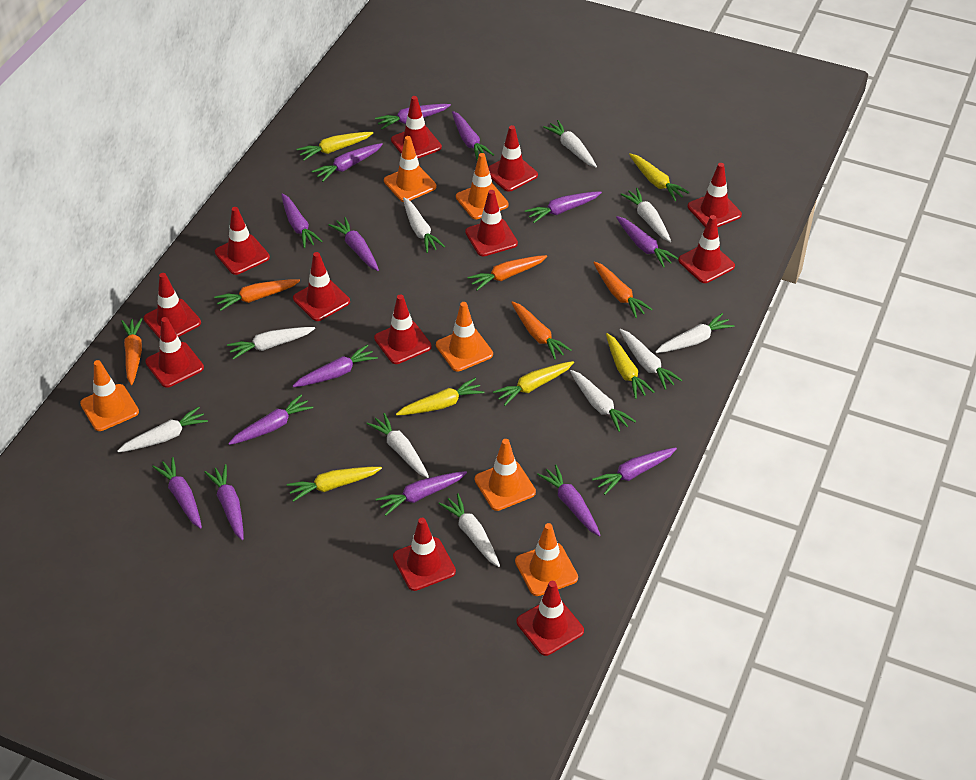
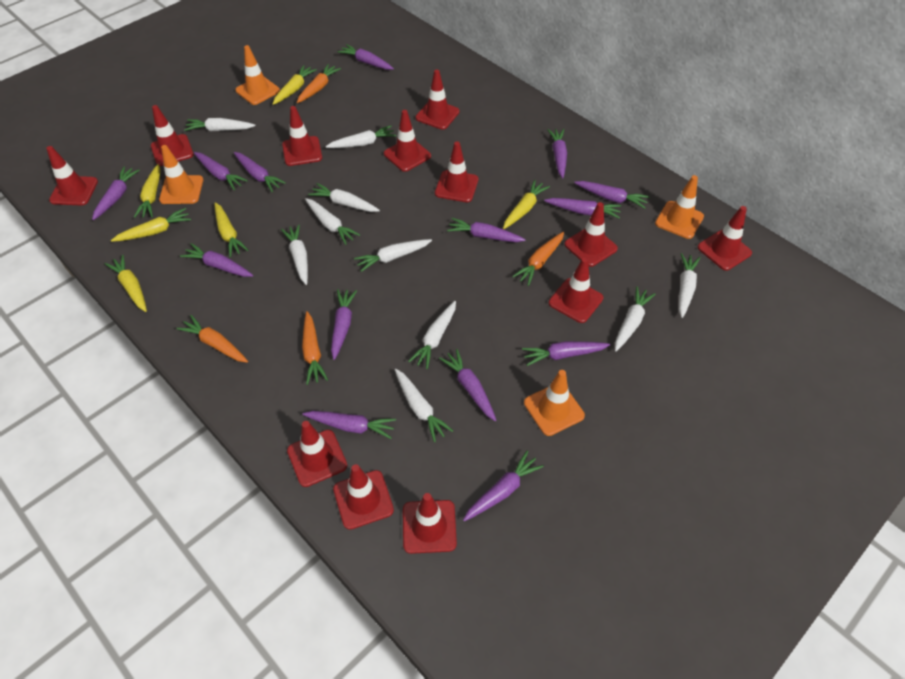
orange carrot: [121,318,143,385] [214,279,300,311] [467,255,547,290] [511,301,572,360] [593,261,652,318] = 5 -> [176,315,248,363] [297,64,341,103] [302,311,328,385] [512,232,564,286] = 4
orange traffic cone: [80,360,139,431] [384,136,436,202] [436,302,493,372] [456,153,509,219] [475,439,536,511] [515,523,578,596] = 6 -> [159,145,203,204] [235,45,280,105] [524,370,585,436] [655,175,704,239] = 4

